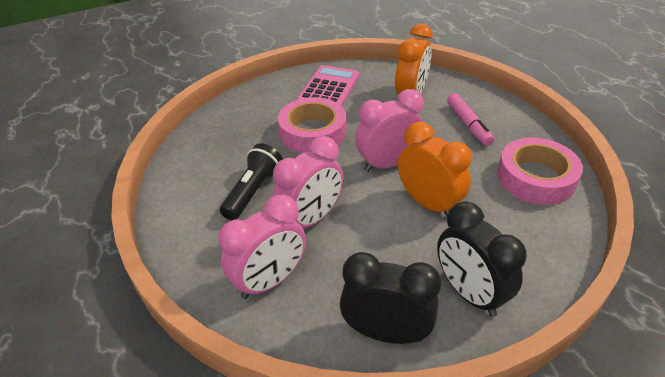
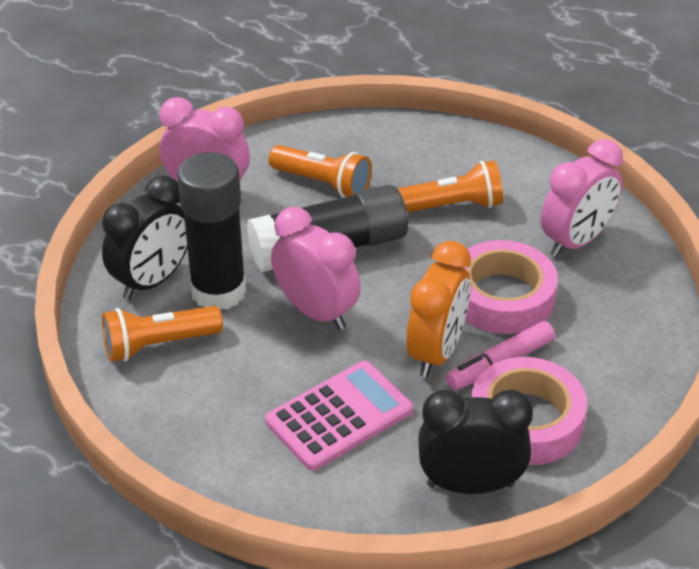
black flashlight: [220,143,283,220] = 1 -> none = 0
black glue stick: none = 0 -> [177,152,246,310] [247,185,408,272] = 2
orange clock: [395,24,433,95] [398,121,472,217] = 2 -> [406,241,471,377] = 1
orange flashlight: none = 0 -> [102,306,223,362] [269,145,372,198] [398,160,503,212] = 3

